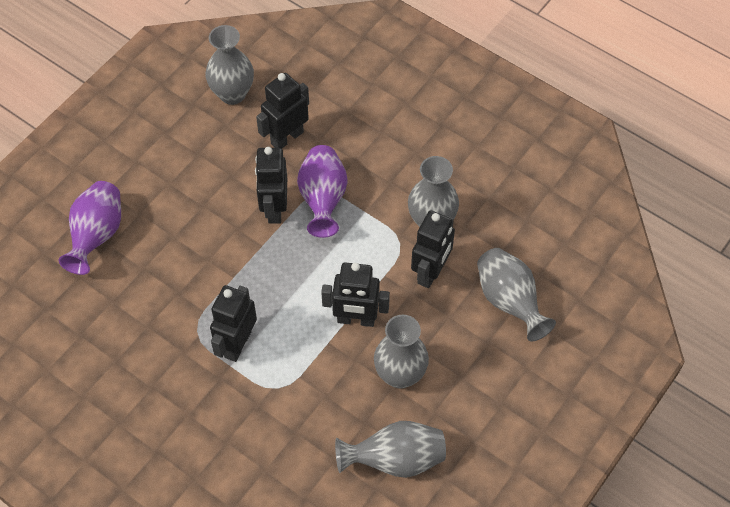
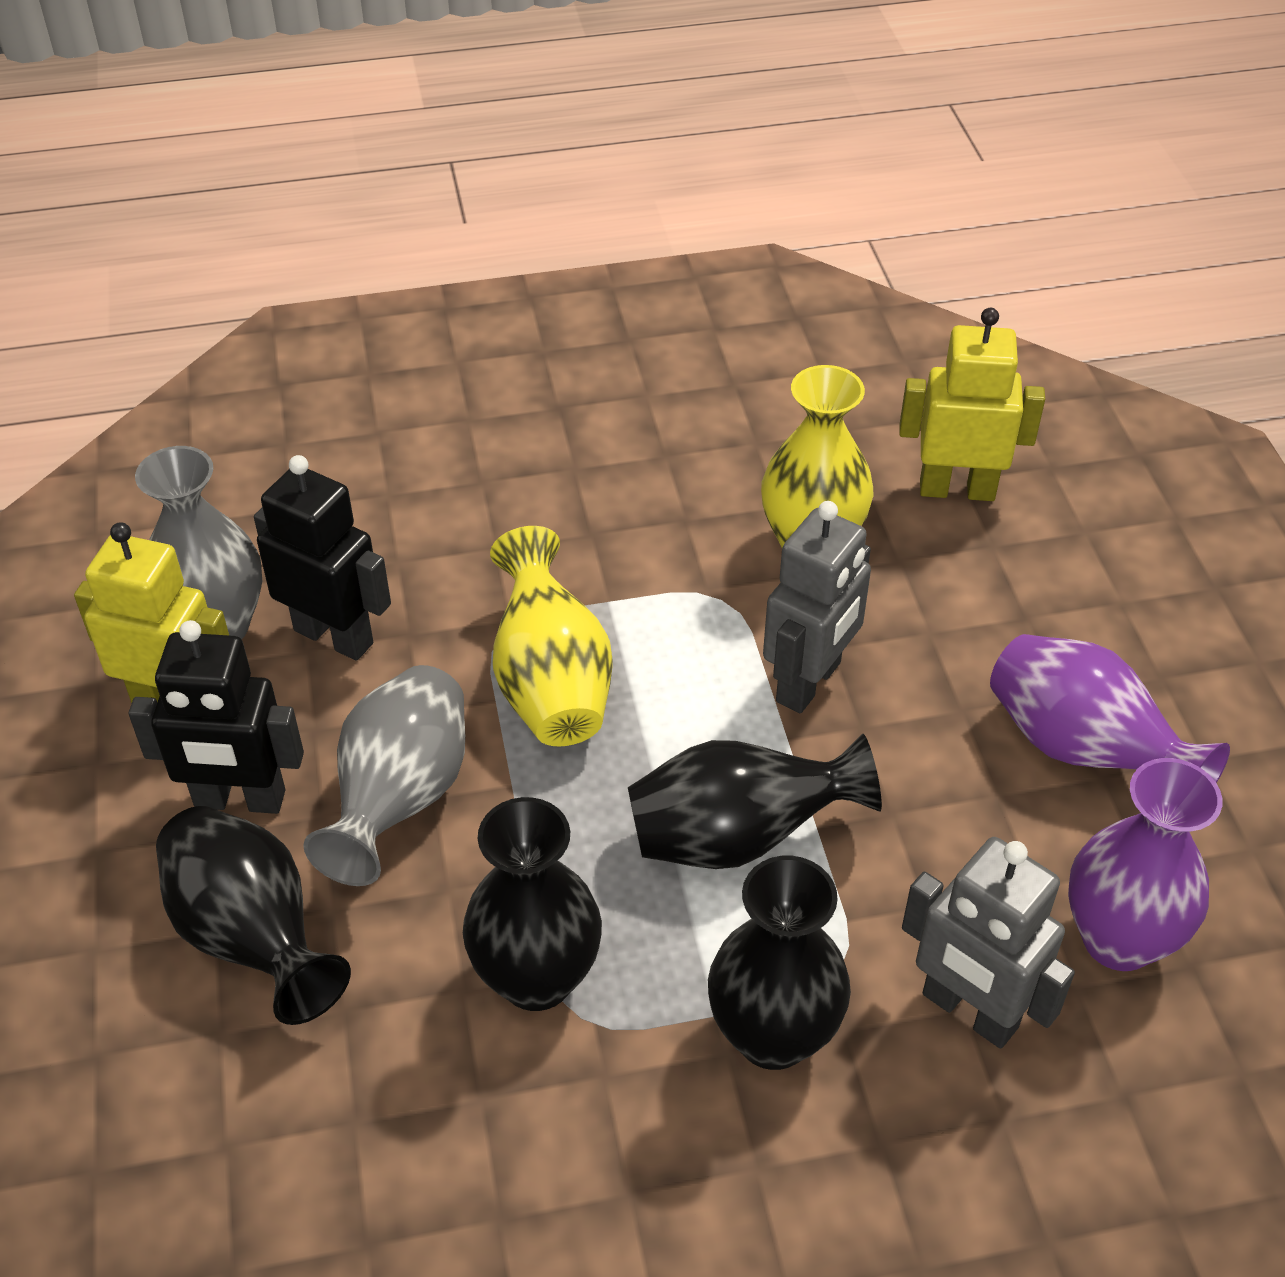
black robot: [210,285,257,362] [255,147,287,224] [256,73,309,148] [321,262,390,327] [411,210,455,288] = 5 -> [129,620,304,814] [254,455,391,661] = 2
black vase: none = 0 -> [156,806,351,1025] [463,797,602,1011] [628,734,882,869] [708,856,851,1070] = 4
grey robot: none = 0 -> [763,501,871,713] [902,837,1075,1049] = 2
grey vase: [206,25,254,105] [335,421,446,478] [374,315,429,389] [408,156,459,227] [477,248,556,341] = 5 -> [135,446,262,640] [303,665,465,886] = 2
yellow robot: none = 0 -> [74,522,229,703] [899,308,1045,501] = 2
yellow vase: none = 0 -> [490,526,613,746] [761,365,873,548] = 2

